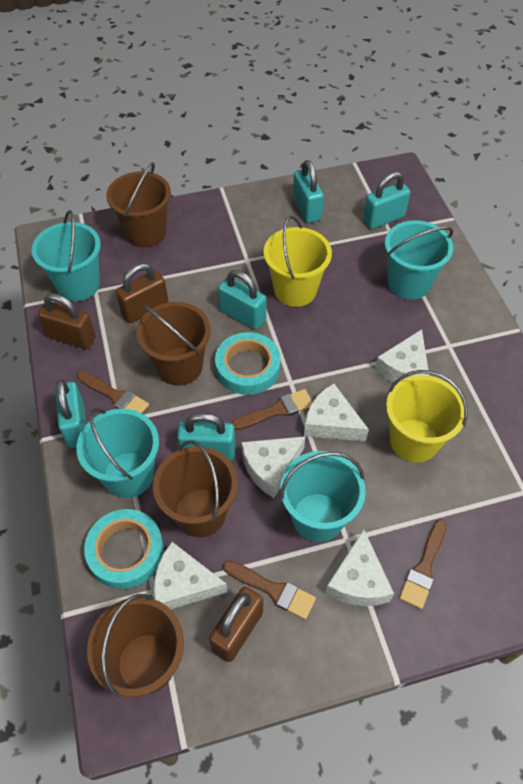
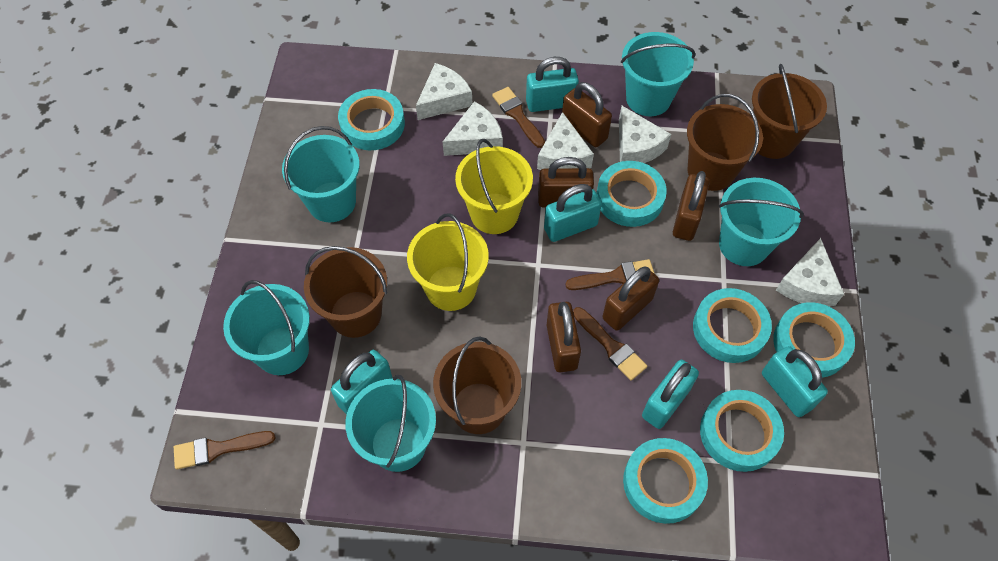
brown padlock: [38,293,96,349] [116,263,169,323] [209,586,263,662] = 3 -> [538,157,594,207] [547,302,581,372] [562,82,612,147] [603,267,659,331] [673,171,710,241] = 5
turquoise bucket: [32,210,101,301] [76,408,159,498] [280,451,366,542] [385,220,453,300] = 4 -> [223,280,310,375] [282,126,360,222] [345,375,436,472] [621,32,696,116] [719,178,804,266] = 5
turquoise tape: [84,509,164,589] [215,332,281,395] = 2 -> [338,89,405,150] [597,161,667,227] [623,438,708,524] [693,288,772,363] [700,390,784,472] [773,302,855,378] = 6

